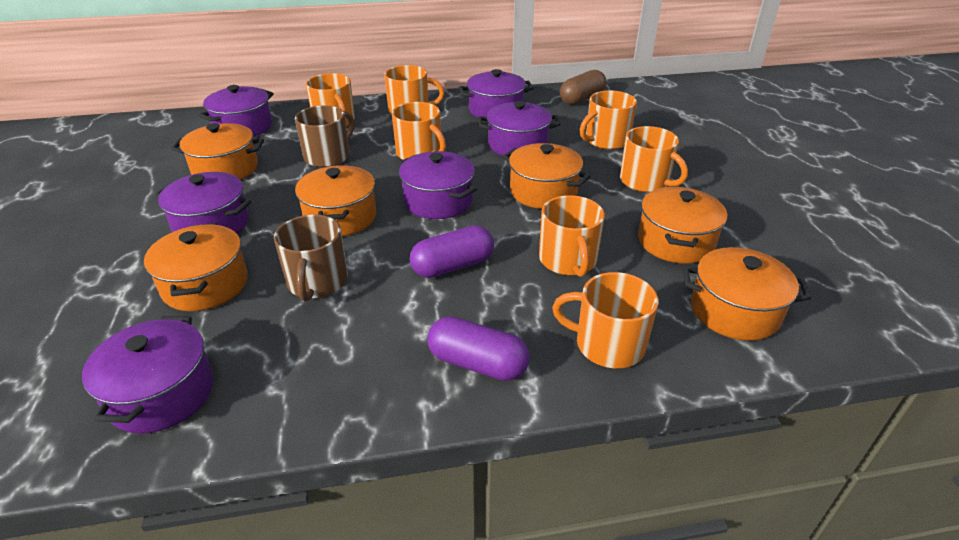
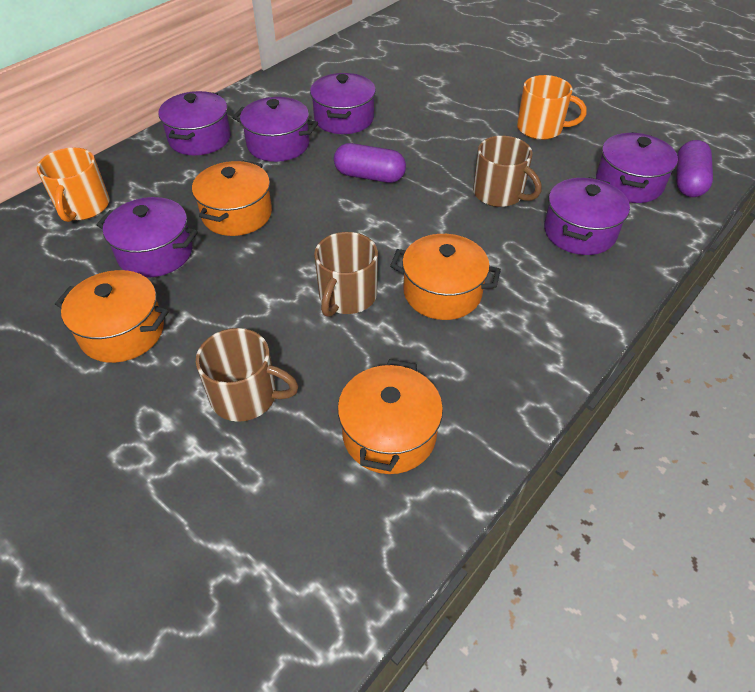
brown capsule: [560,70,606,105] = 1 -> none = 0
brown mug: [274,215,348,302] [295,105,355,167] = 2 -> [196,328,299,422] [314,232,378,317] [473,136,541,207] = 3
orange mug: [306,73,355,126] [384,65,445,115] [392,102,446,160] [539,195,605,277] [552,272,658,368] [580,90,637,149] [620,126,688,192] = 7 -> [37,147,110,222] [517,75,587,140] = 2
orange pot: [144,223,248,311] [171,123,264,180] [295,165,376,236] [503,143,591,209] [638,186,727,264] [683,247,811,341] = 6 -> [55,270,169,363] [192,160,272,236] [338,359,443,474] [390,234,501,320] = 4

